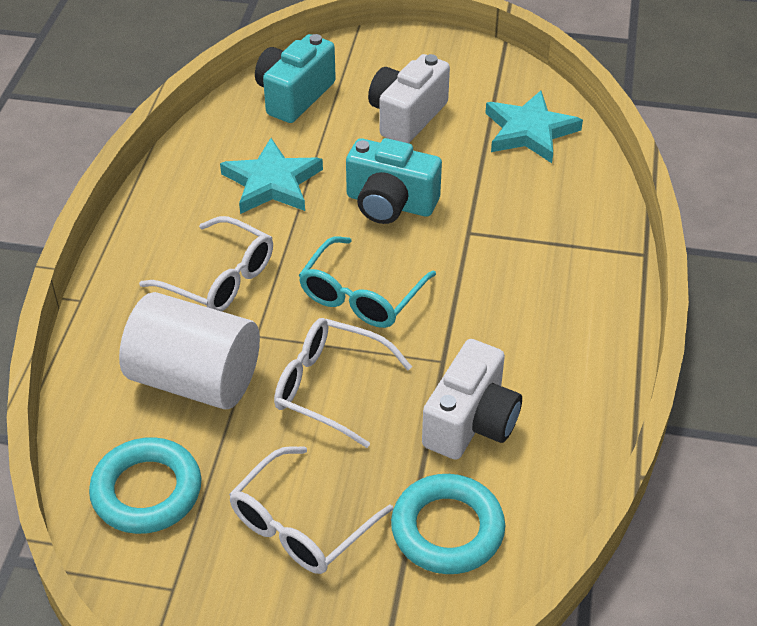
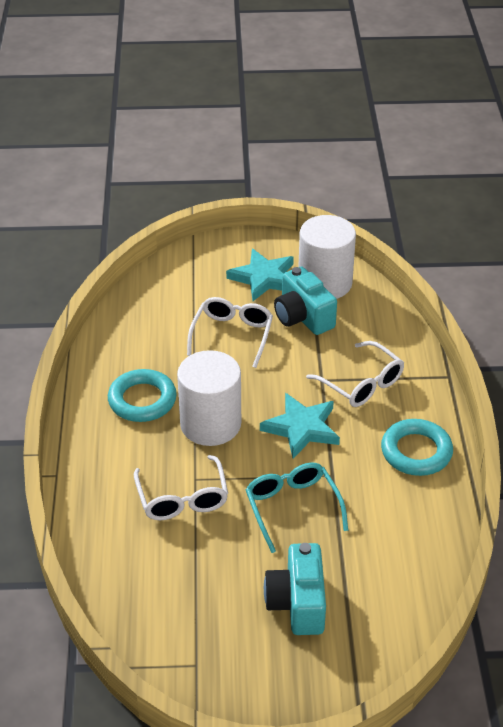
white camera: [368,54,450,143] [422,339,522,460] = 2 -> none = 0
white cylinder: [119,292,260,409] = 1 -> [177,350,241,446] [298,215,356,299] = 2

